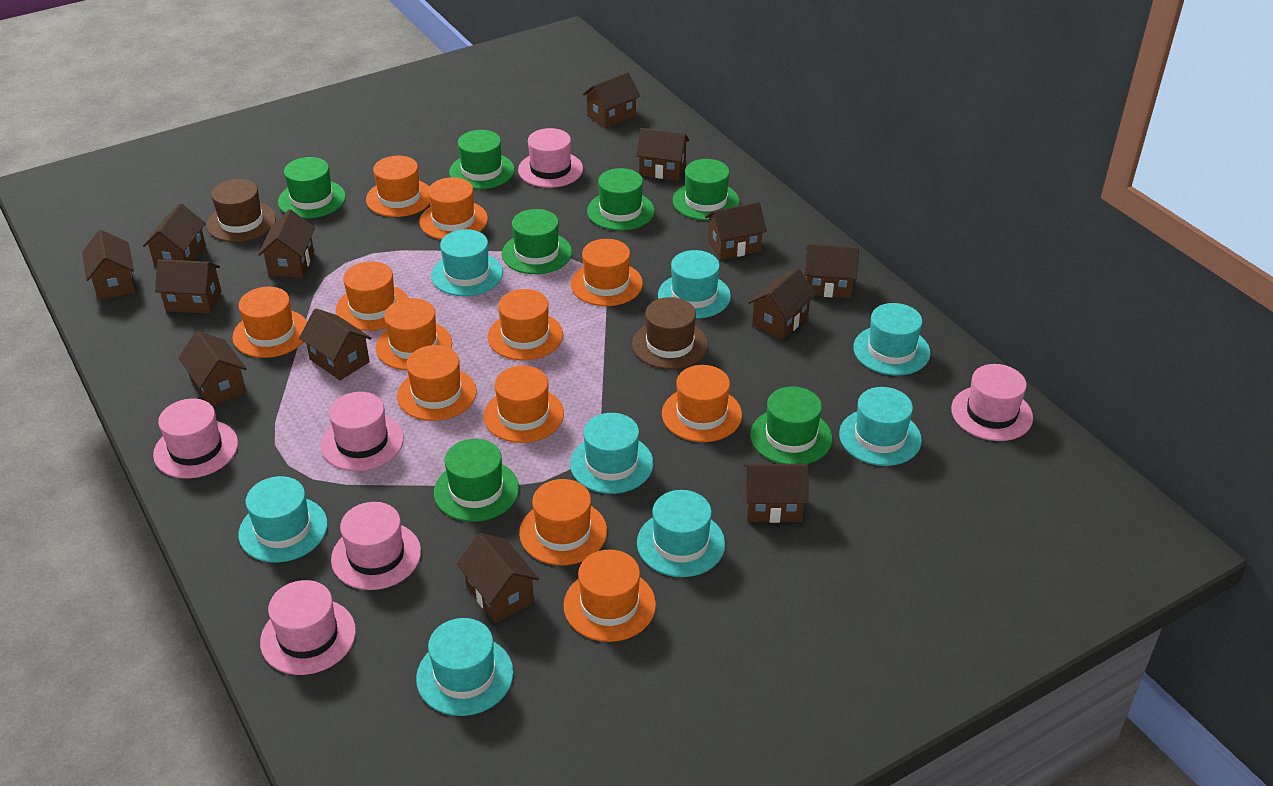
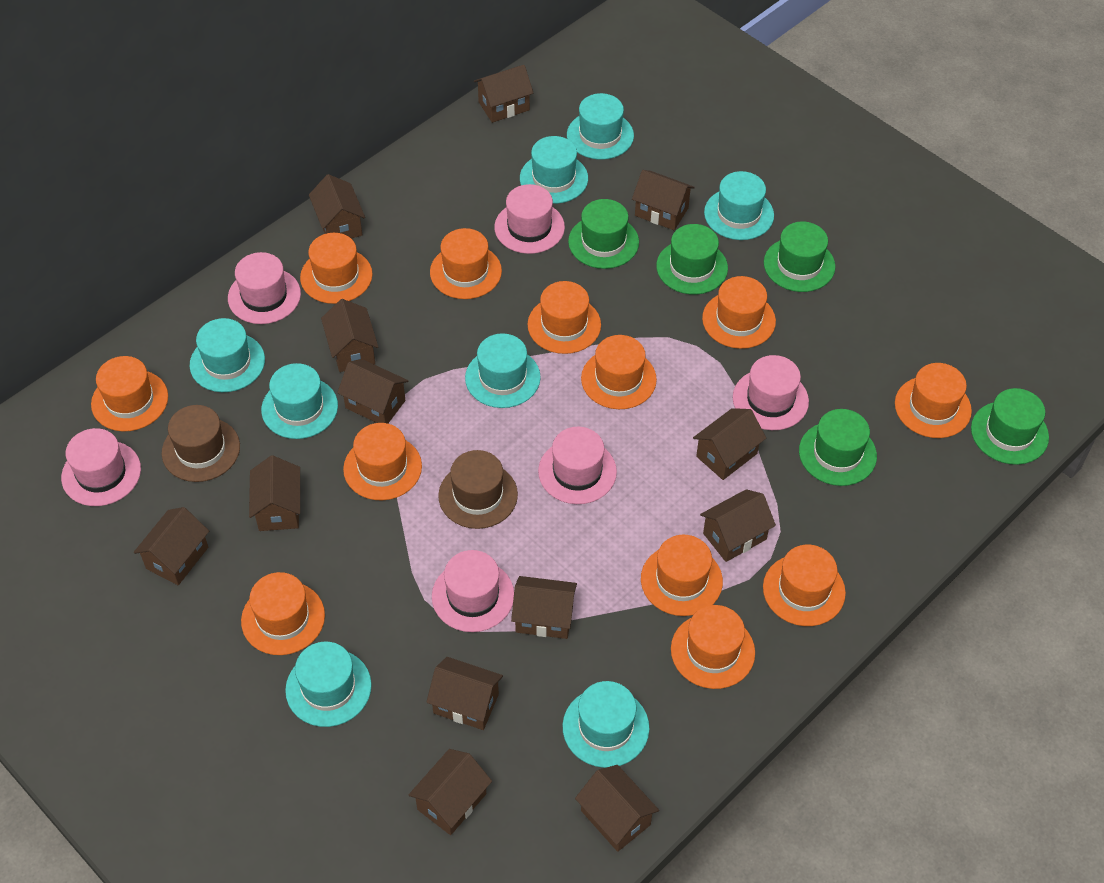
green hat: [278,157,346,219] [434,438,519,522] [449,130,514,189] [502,209,572,274] [587,168,655,231] [673,159,740,221] [750,386,832,464] = 7 -> [568,199,639,269] [656,224,728,295] [764,222,836,292] [799,409,877,486] [971,388,1049,465] = 5

